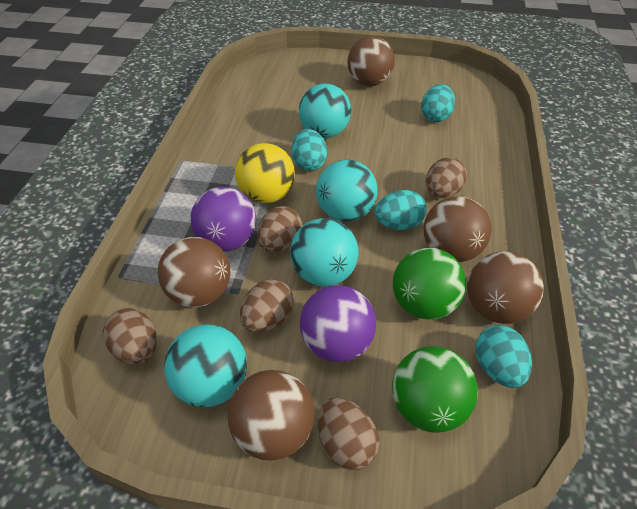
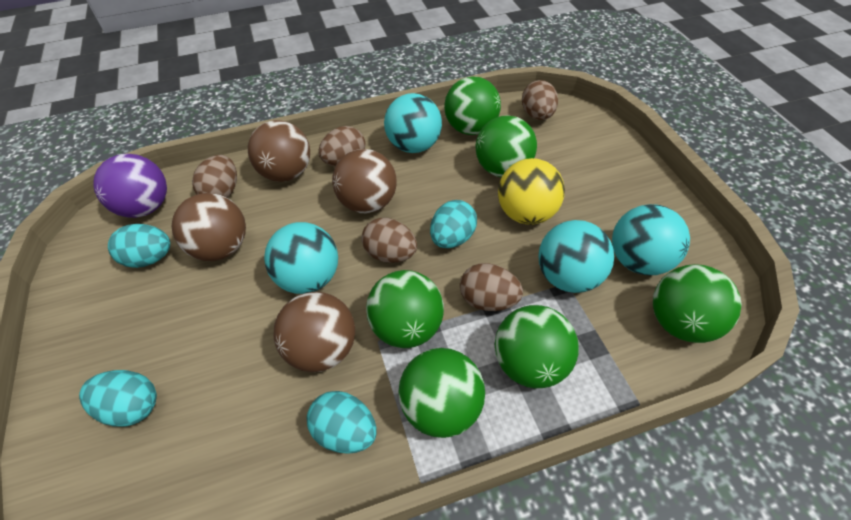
brown ball: [158,237,230,308] [227,370,315,460] [347,36,395,86] [424,196,492,262] [467,251,544,324] = 5 -> [172,193,246,261] [248,120,310,182] [274,292,355,372] [332,149,397,213] = 4
green ball: [392,346,478,433] [393,248,466,320] = 2 -> [366,270,444,348] [398,348,485,438] [444,76,501,135] [476,115,537,177] [495,305,579,388] [653,264,742,343] = 6
purple ball: [190,187,256,251] [300,285,376,362] = 2 -> [93,154,167,218] = 1

